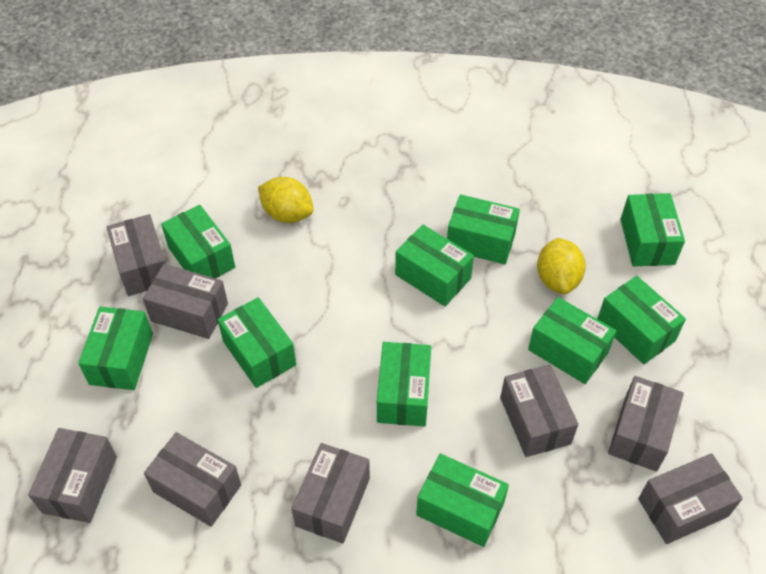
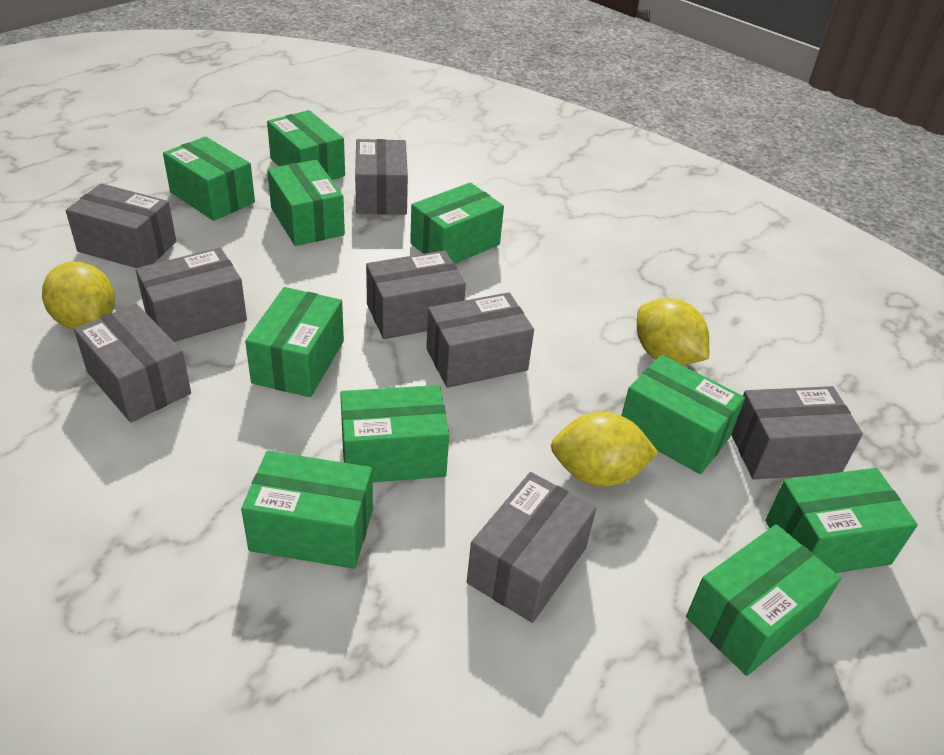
yellow lemon: [258,177,314,223] [537,238,586,294] = 2 -> [42,261,115,329] [551,412,659,487] [637,298,709,365] = 3

